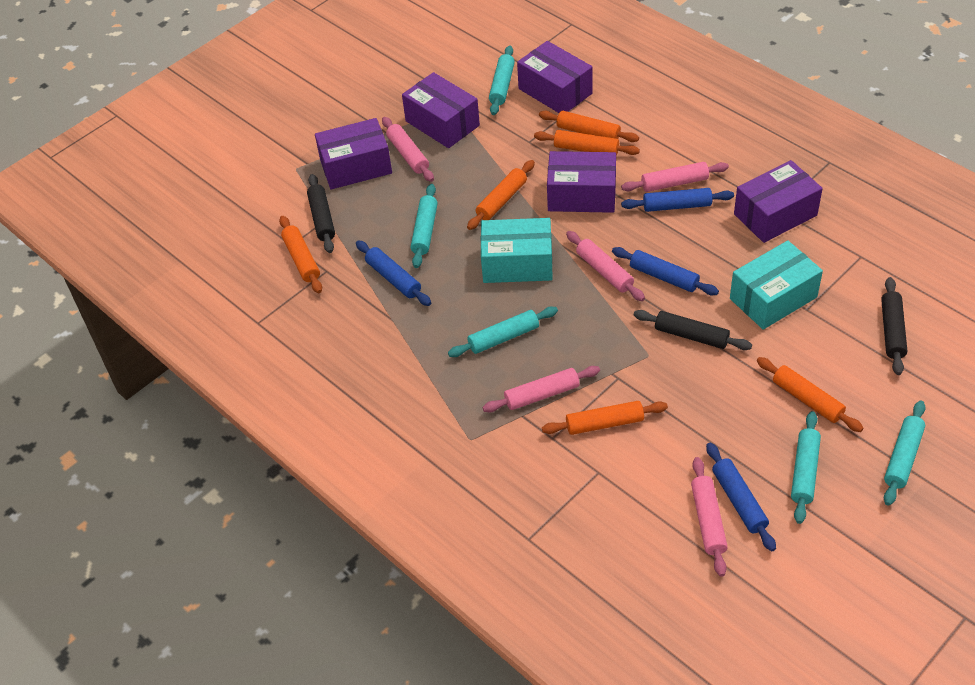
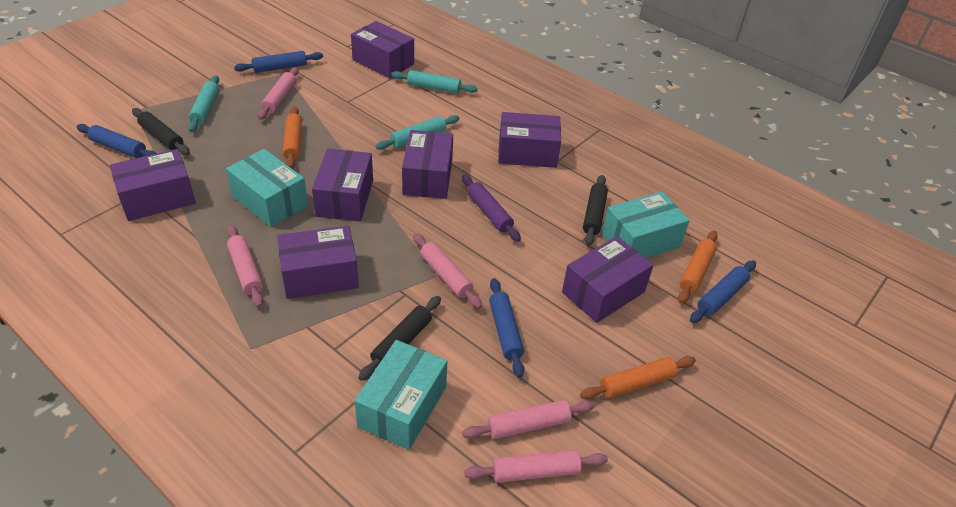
orange rolling pin: [279,216,322,293] [467,160,535,230] [534,130,640,156] [539,111,639,142] [542,401,668,435] [757,357,864,432] = 6 -> [283,107,302,168] [580,356,696,400] [678,231,718,304] = 3
purple box: [315,118,392,189] [402,72,480,148] [517,41,592,113] [547,151,616,213] [734,160,823,243] = 5 -> [110,149,196,221] [277,226,359,299] [312,149,373,221] [351,21,414,78] [402,130,453,199] [498,112,561,168] [562,236,653,323] = 7
purple rolling pin: none = 0 -> [462,175,521,242] = 1
turquoise box: [481,218,553,283] [730,240,823,330] = 2 -> [226,149,308,227] [354,340,447,450] [602,192,690,258] = 3
turquoise rolling pin: [411,184,438,268] [448,307,558,357] [489,46,515,115] [791,411,821,524] [884,400,926,506] = 5 -> [188,75,219,132] [376,115,459,150] [391,70,478,94] = 3

